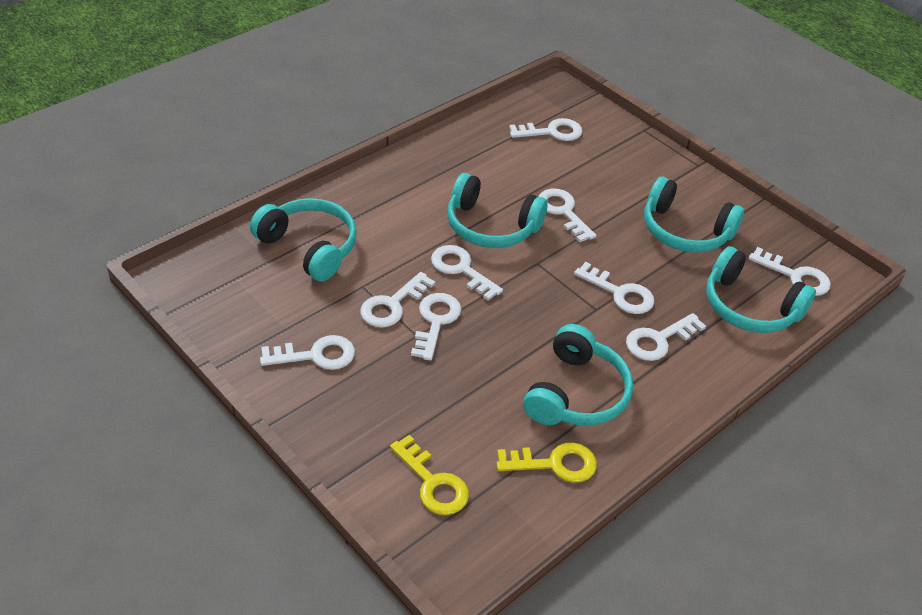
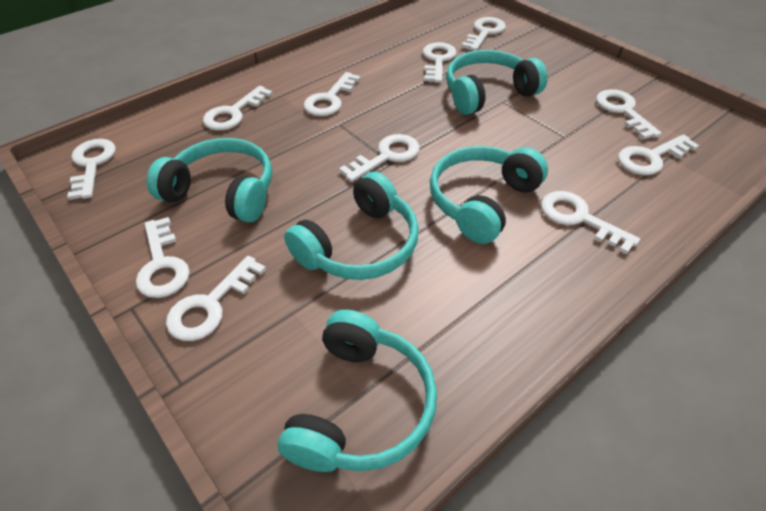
white key: [260,335,355,370] [361,272,435,327] [411,293,461,361] [431,245,503,301] [509,118,582,141] [538,189,596,242] [574,262,654,314] [626,313,706,361] [748,247,831,296] = 9 -> [67,139,116,200] [136,217,190,298] [166,256,266,341] [203,86,273,130] [304,72,361,116] [339,134,420,182] [423,42,457,83] [462,17,506,51] [541,191,640,254] [596,89,662,139] [618,134,699,175] = 11
yellow key: [390,435,469,515] [497,442,597,483] = 2 -> none = 0

